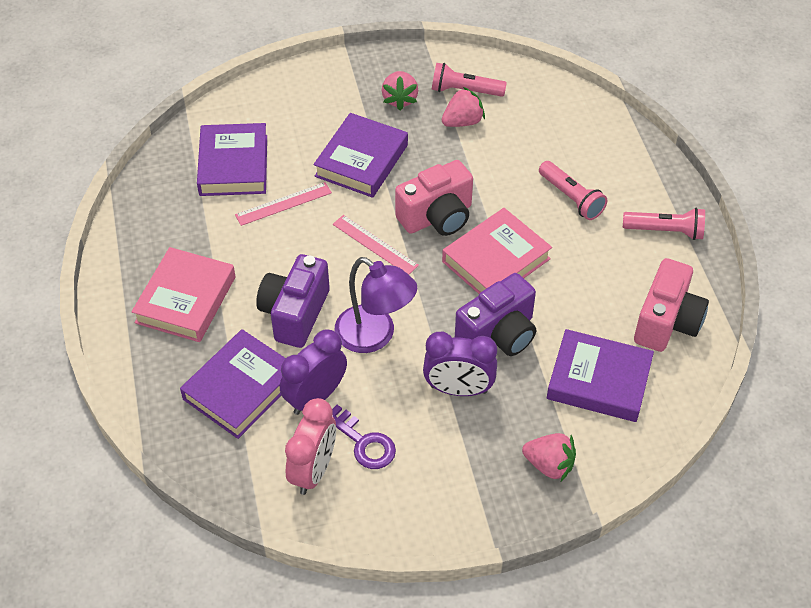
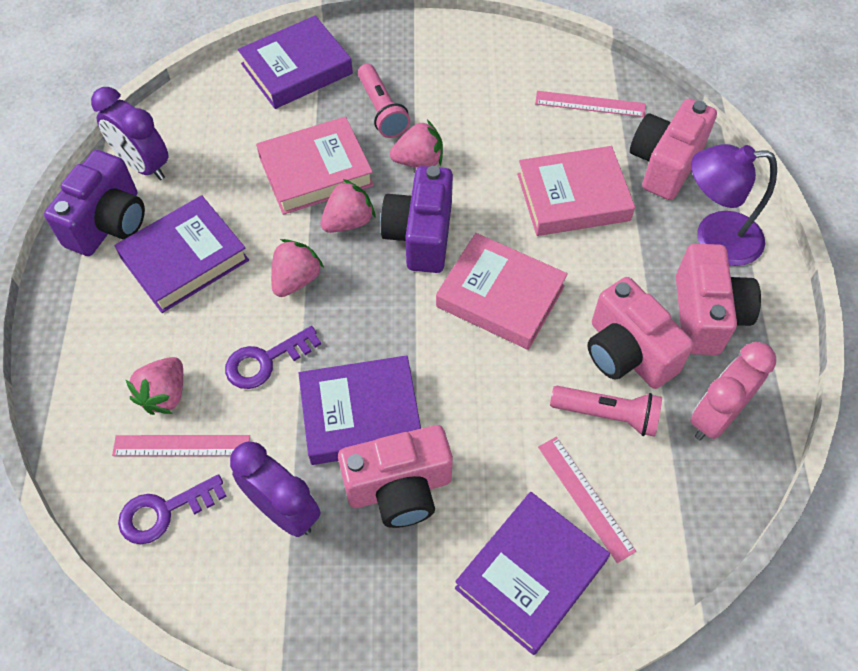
pink book: [131,247,236,342] [442,208,552,294] = 2 -> [256,117,374,215] [436,233,568,350] [517,146,635,236] = 3
pink camera: [395,160,473,236] [634,258,709,352] = 2 -> [338,425,453,528] [587,277,694,389] [630,99,717,200] [676,244,761,355] = 4
pink flashlight: [432,63,507,97] [539,161,607,220] [623,208,705,240] = 3 -> [358,64,410,138] [550,386,662,437] = 2
pink ruler: [235,182,332,226] [333,215,419,275] = 2 -> [112,435,250,456] [535,91,645,117] [538,437,636,563] = 3
pink strawberry: [382,71,418,110] [442,87,485,127] [522,433,576,481] = 3 -> [126,357,183,415] [271,239,324,297] [321,179,376,233] [390,120,443,168] = 4
purple key: [332,405,396,469] = 1 -> [118,474,226,544] [225,326,321,389] = 2

